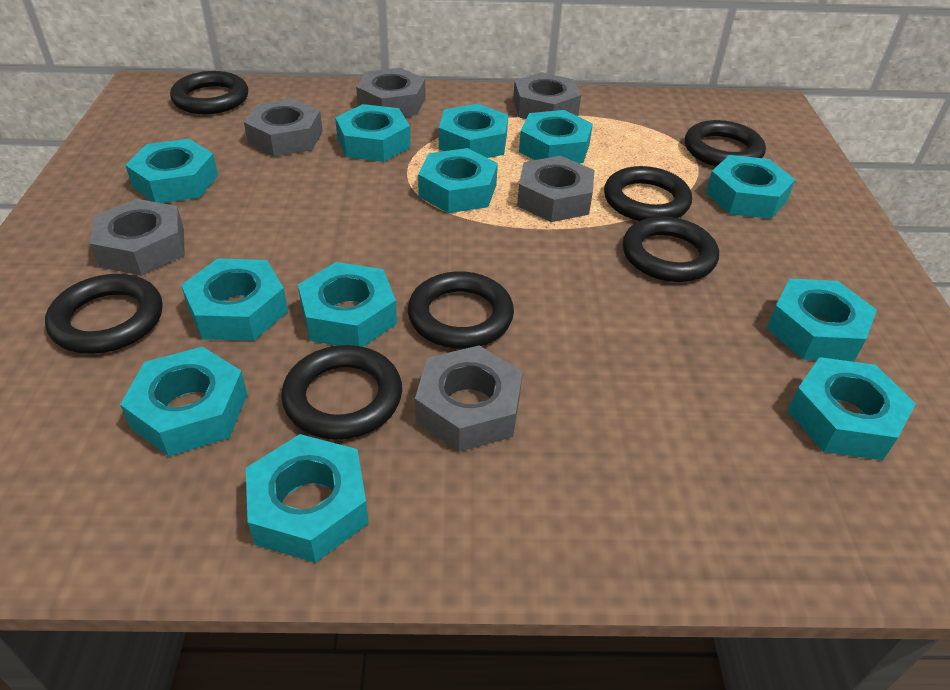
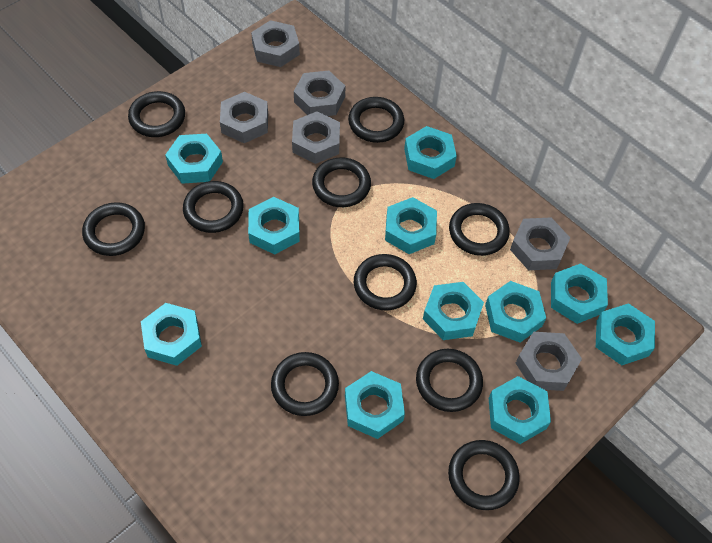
black ring: [45,274,163,354] [170,71,248,114] [281,345,402,440] [408,271,514,349] [604,166,692,221] [623,216,719,282] [685,120,766,167] = 7 -> [82,202,145,256] [128,91,185,137] [183,181,244,233] [271,352,339,416] [312,158,371,207] [348,97,404,143] [354,254,417,310] [416,349,483,412] [448,440,520,510] [449,203,510,256] = 10
turquoise nut: [120,347,248,456] [125,139,218,203] [181,258,288,341] [246,434,369,563] [298,262,397,347] [335,104,411,162] [418,148,498,213] [439,104,508,158] [519,110,593,163] [706,155,795,219] [767,279,877,362] [787,357,916,460] = 12 -> [141,303,202,366] [165,134,223,184] [248,197,300,254] [345,371,405,439] [385,197,437,254] [404,126,457,179] [423,282,484,340] [485,281,546,343] [489,376,551,444] [551,263,608,324] [596,303,655,365] = 11

